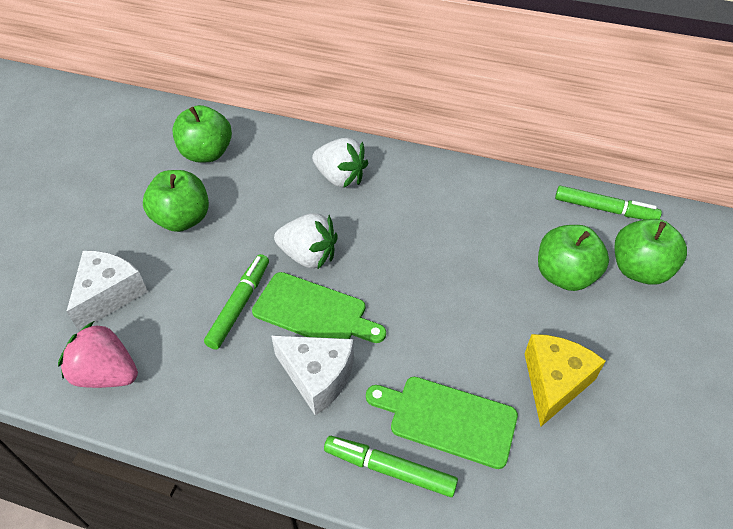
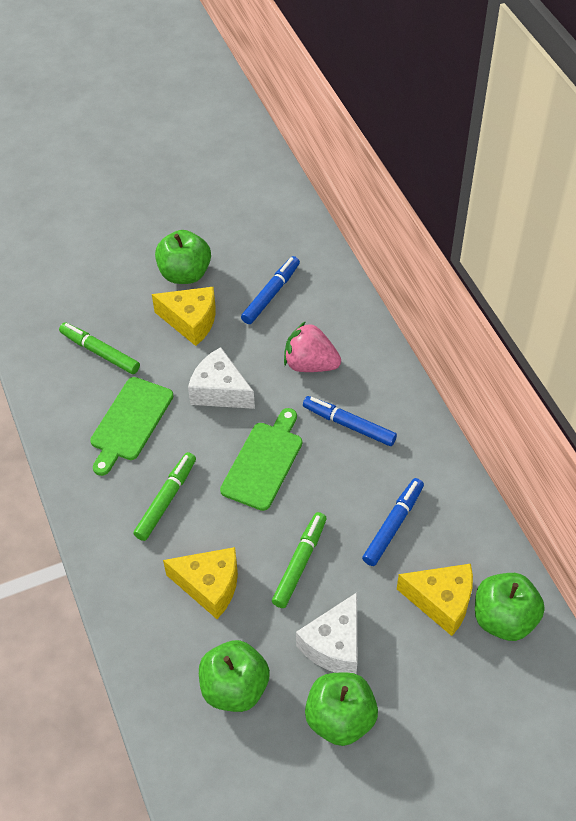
blue marker: none = 0 -> [241,256,300,324] [303,396,397,446] [362,478,424,566] = 3
white strawberry: [274,213,338,269] [312,138,368,188] = 2 -> none = 0
yellow cheese: [525,334,606,426] = 1 -> [152,287,216,346] [163,547,238,619] [397,564,473,636] = 3

